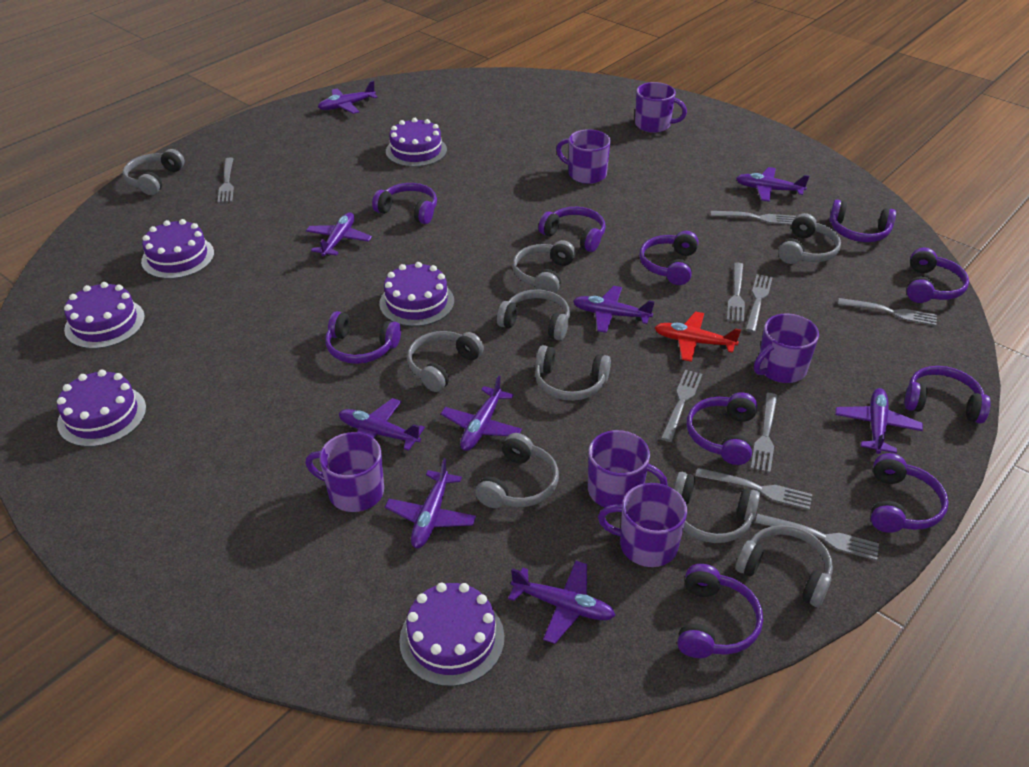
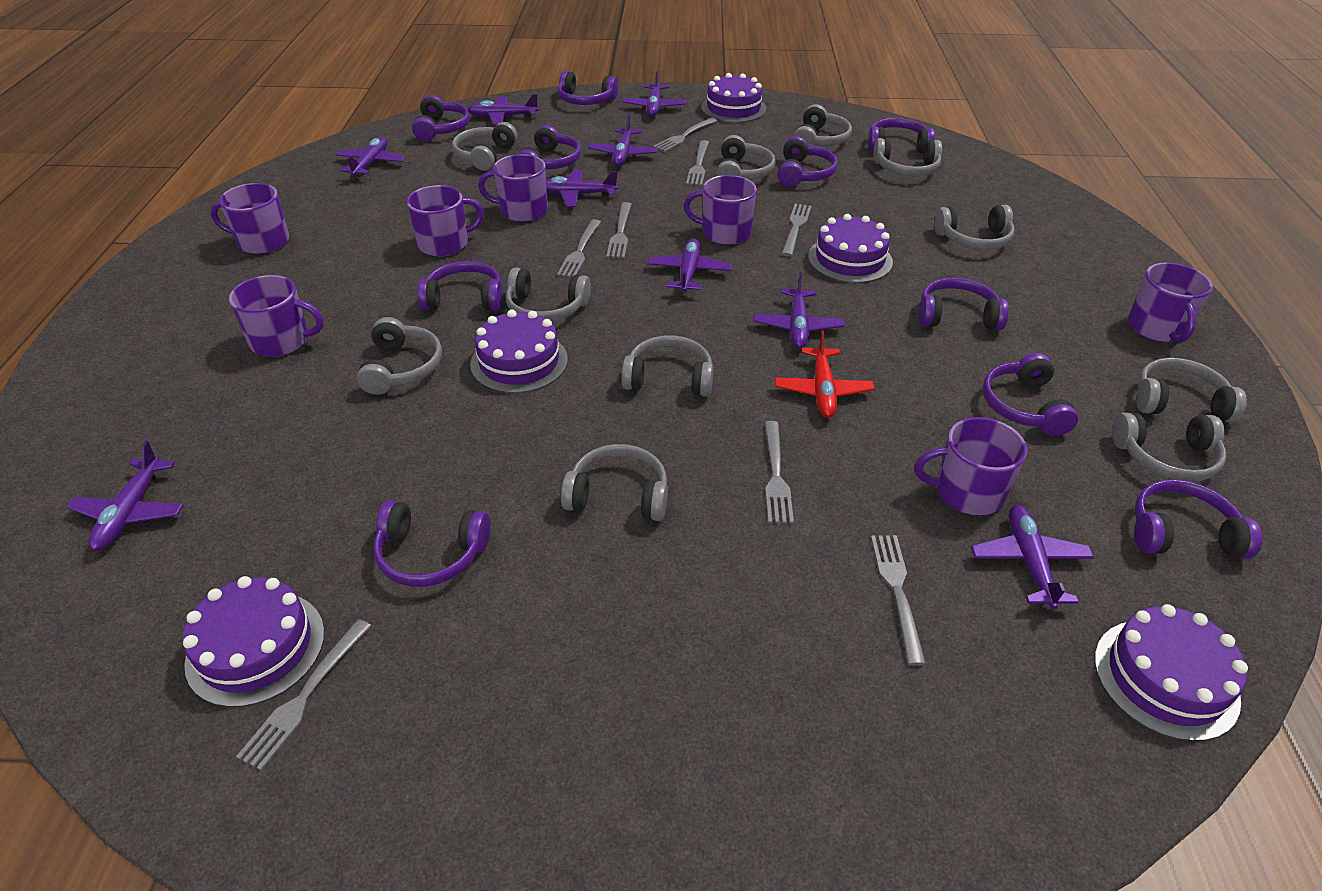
grey fork: [218,158,234,203] [661,370,702,442] [695,468,812,510] [711,211,796,225] [727,262,745,322] [745,274,773,332] [751,393,777,473] [755,514,879,561] [838,298,937,326] = 9 -> [236,619,371,771] [557,219,601,277] [606,202,632,258] [653,118,717,152] [686,140,709,186] [764,421,794,524] [782,204,811,257] [871,535,926,665] = 8
grey headphones: [123,149,185,195] [407,331,484,392] [476,433,559,508] [497,290,570,341] [512,240,576,293] [535,345,611,401] [673,472,760,543] [735,525,833,607] [778,213,841,264] = 9 -> [357,317,442,395] [452,122,517,171] [506,267,591,322] [561,444,668,521] [621,335,714,397] [716,135,776,180] [793,104,852,146] [873,138,942,176] [934,205,1015,250] [1112,413,1226,482] [1136,358,1247,423] = 11
purple cake: [57,370,146,447] [64,282,145,349] [141,219,214,279] [379,262,454,327] [386,118,447,167] [399,582,504,687] = 6 -> [182,576,325,707] [470,309,568,393] [701,73,766,123] [808,214,893,283] [1095,604,1248,741] = 5
purple mug: [305,432,384,512] [556,129,611,184] [588,430,668,507] [598,483,687,567] [635,82,687,133] [754,313,819,383] = 6 -> [210,183,289,254] [229,275,324,357] [406,185,484,256] [478,154,548,222] [684,175,757,245] [915,417,1027,515] [1128,262,1213,342] = 7

